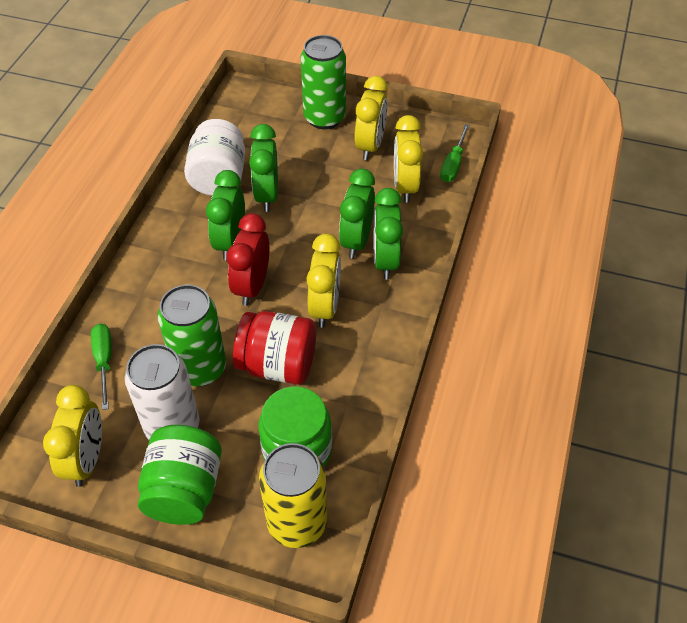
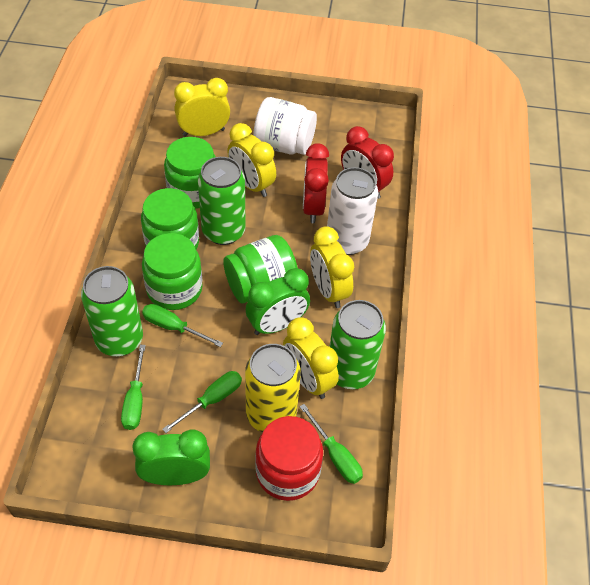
green can: [158,285,226,386] [301,35,346,129] = 2 -> [81,266,143,356] [198,157,246,245] [329,300,386,389] = 3
green clock: [206,170,245,260] [249,124,278,212] [339,169,375,258] [374,188,403,279] = 4 -> [132,429,210,485] [246,268,310,335] = 2
green jar: [138,425,222,525] [258,386,332,467] = 2 -> [141,188,199,250] [142,233,203,310] [164,137,216,209] [223,235,298,304] = 4
green screwdriver: [91,324,112,410] [440,124,470,182] = 2 -> [121,345,146,430] [142,304,223,347] [162,371,242,433] [299,404,363,484] = 4
red clock: [226,213,270,306] = 1 -> [303,143,329,223] [341,126,394,199] = 2

